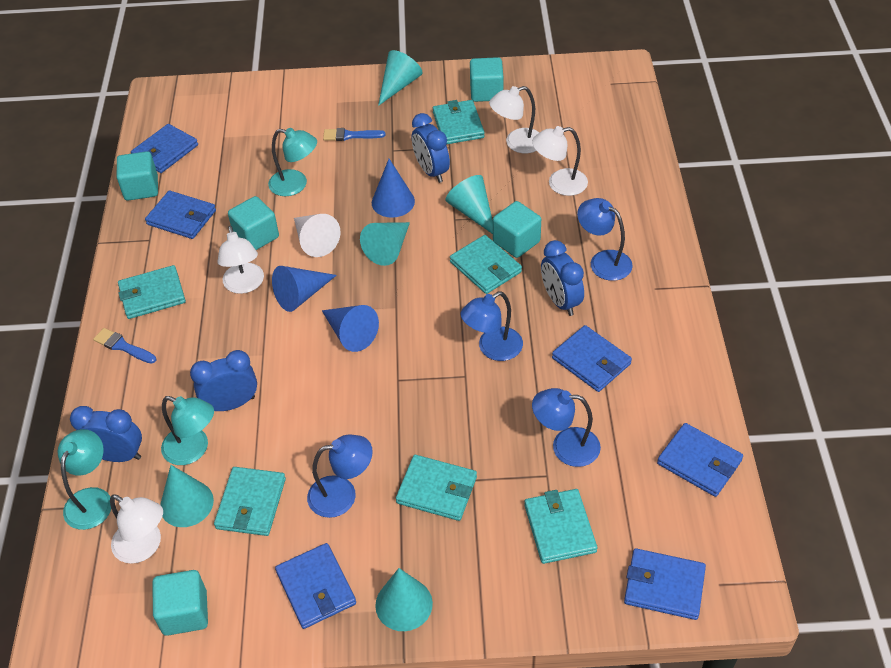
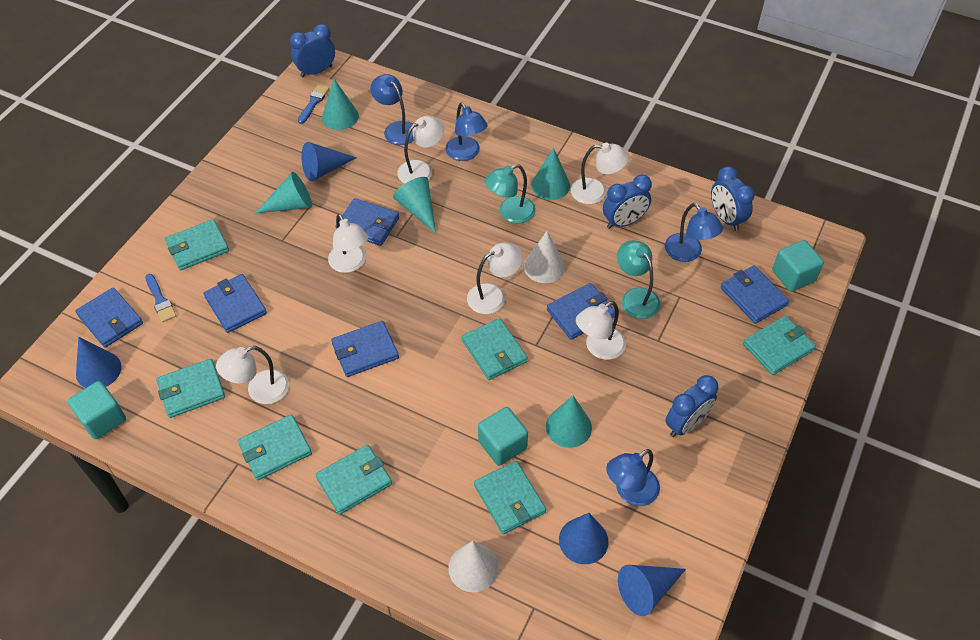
blue cone: [272,266,337,312] [322,305,379,352] [372,159,415,218] = 3 -> [76,337,122,388] [302,142,357,181] [559,513,608,564] [618,565,686,616] = 4
turquoise cube: [117,151,158,201] [152,570,208,636] [228,196,279,250] [470,57,503,102] [493,201,541,258] = 5 -> [68,381,126,439] [478,407,528,466] [772,240,824,291] = 3
turquoise lamp: [58,429,111,530] [161,396,214,465] [268,128,317,196] = 3 -> [485,164,536,223] [617,240,660,319] = 2
turquoise wallet: [118,265,186,319] [214,467,286,536] [396,455,477,521] [433,100,485,144] [450,235,522,294] [524,489,597,564] = 6 -> [156,359,225,418] [165,219,229,271] [238,414,312,480] [315,445,392,515] [462,318,528,380] [474,461,546,534] [743,316,816,375] = 7
white cone: [294,214,341,257] = 1 -> [448,541,499,592] [524,231,565,283] = 2
white lamp: [110,494,163,564] [217,226,264,294] [489,86,540,153] [532,126,588,196] = 4 -> [216,346,289,404] [328,214,368,273] [397,116,444,184] [467,243,523,314] [571,143,629,204] [576,301,626,360] = 6

